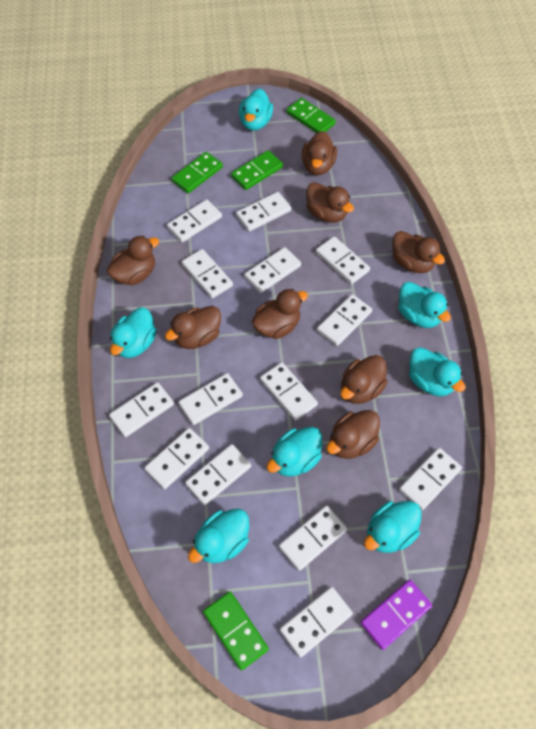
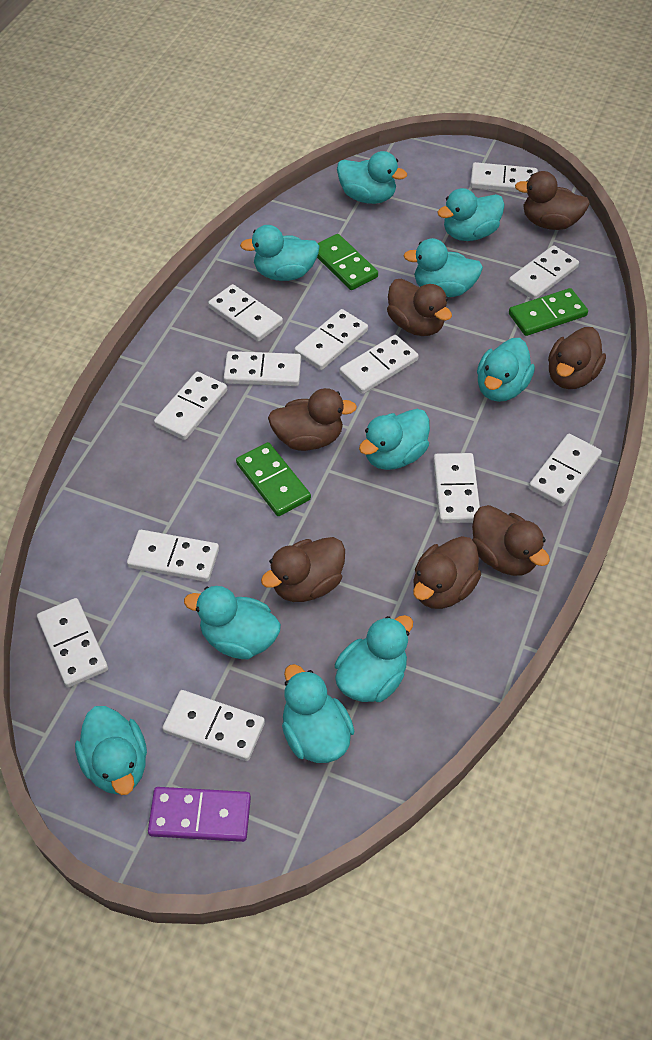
brown duck: [107,236,159,285] [165,306,221,349] [252,289,308,339] [302,131,337,175] [306,182,354,223] [326,410,380,459] [340,355,388,404] [392,231,445,273] = 8 -> [261,537,345,602] [268,388,357,451] [387,279,452,336] [413,536,481,609] [472,505,550,576] [515,171,590,230] [548,327,606,389] = 7
green domino: [171,152,223,193] [203,592,269,670] [231,150,283,190] [286,98,336,133] = 4 -> [236,442,311,516] [317,234,378,290] [509,288,588,336] = 3
turquoise duck: [110,308,157,358] [188,509,249,563] [239,89,273,131] [266,427,322,477] [364,501,421,553] [398,282,451,328] [409,347,465,396] = 7 -> [75,706,147,795] [184,586,281,659] [240,225,319,281] [282,664,354,763] [335,615,413,702] [337,151,407,204] [359,409,430,470] [403,238,483,297] [437,188,505,241] [477,338,535,402] = 10
white domino: [109,382,174,437] [144,428,209,489] [167,199,222,242] [178,373,243,425] [182,249,233,299] [185,444,251,505] [236,192,291,231] [244,247,301,293] [260,362,318,420] [279,506,347,571] [280,587,353,658] [316,236,370,284] [317,294,372,346] [399,448,462,510] = 14 -> [37,598,108,688] [127,530,219,582] [154,372,227,440] [162,690,265,761] [208,284,283,342] [224,351,301,386] [294,309,368,370] [339,335,419,394] [433,453,480,523] [470,162,538,193] [509,245,579,300] [529,434,602,506] = 12

